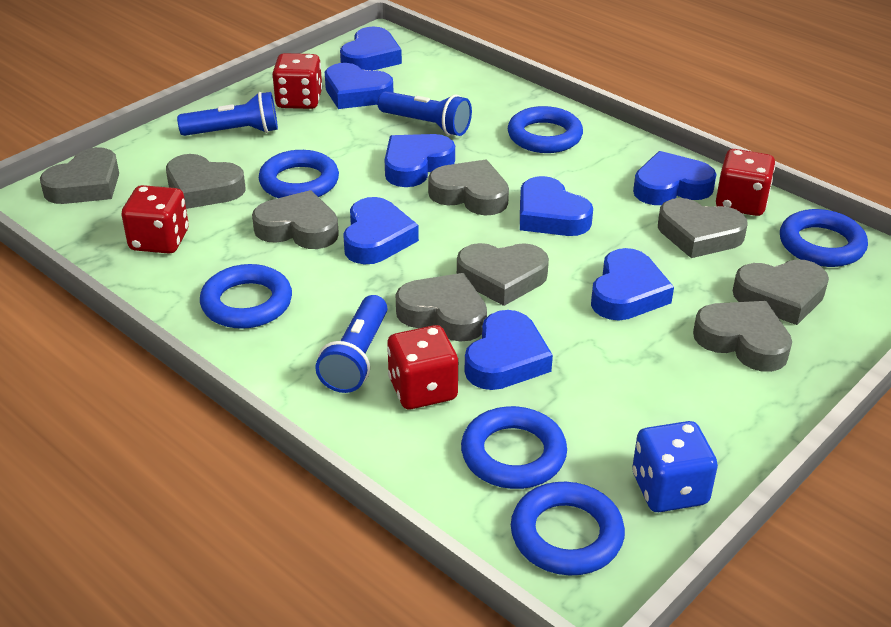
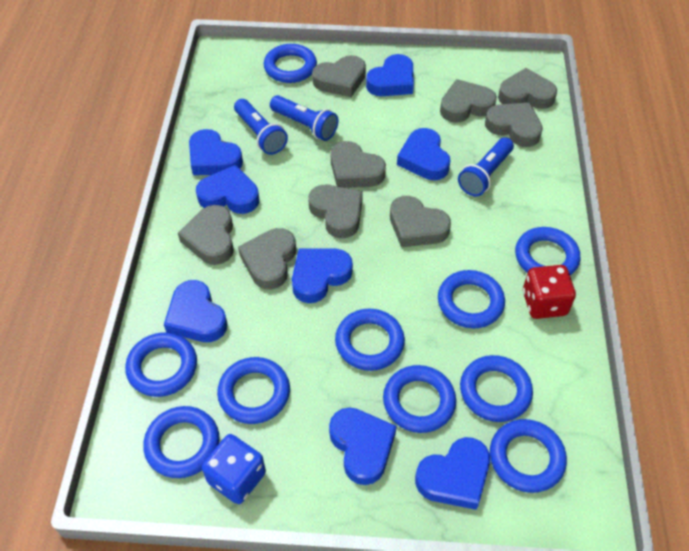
blue ring: [200,264,292,329] [259,150,339,198] [461,406,567,489] [508,106,583,153] [511,482,625,575] [780,209,868,267] = 6 -> [125,332,197,397] [143,406,220,478] [217,357,290,424] [264,44,317,83] [335,309,405,371] [383,365,456,433] [438,270,505,328] [460,355,533,422] [490,419,567,493] [515,227,580,275] = 10
red dice: [121,185,189,254] [272,53,322,109] [387,325,458,409] [716,149,775,216] = 4 -> [523,265,576,319] = 1

